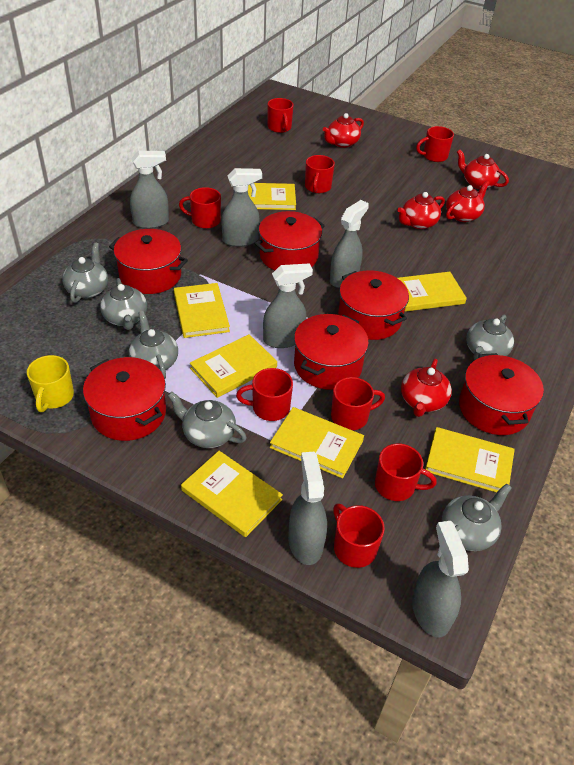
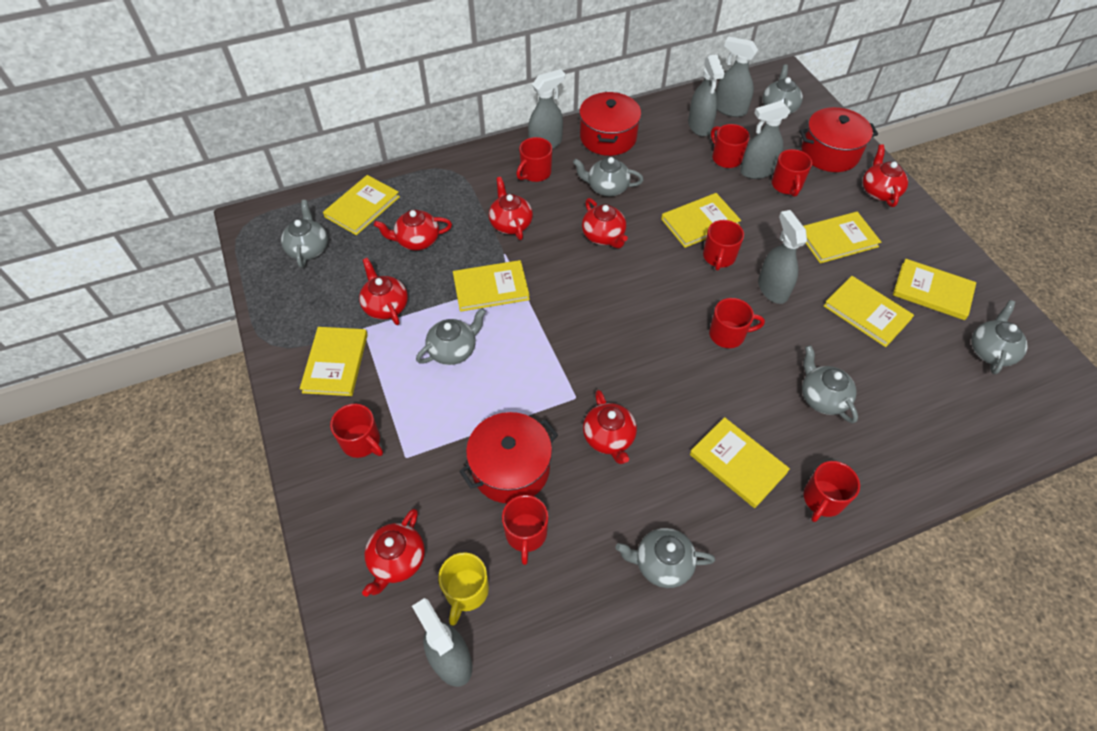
grey teapot: [62,242,108,303] [100,278,147,330] [129,311,178,378] [168,392,247,448] [439,483,512,551] [466,315,514,360] = 6 -> [281,200,328,268] [416,308,486,365] [573,157,644,196] [615,528,715,588] [763,64,803,114] [802,345,858,423] [971,300,1028,374] = 7
red pot: [83,357,166,441] [109,229,188,294] [255,211,325,270] [294,314,369,390] [338,270,409,340] [459,353,544,435] = 6 -> [459,412,558,503] [579,92,641,156] [799,107,878,172] = 3
red teapot: [323,113,364,148] [397,192,445,229] [401,359,452,417] [446,181,490,222] [457,150,509,189] = 5 -> [359,258,408,325] [362,509,425,597] [374,210,452,250] [489,177,533,240] [582,198,628,248] [583,390,637,464] [863,144,908,207] = 7
yellow book: [174,283,230,338] [181,451,283,537] [190,334,277,398] [248,183,296,210] [270,407,364,478] [398,272,467,312] [425,427,515,492] = 7 -> [300,327,368,396] [323,175,400,235] [453,260,530,312] [661,193,741,248] [690,417,790,508] [803,212,881,263] [824,276,914,347] [893,259,976,320] = 8

